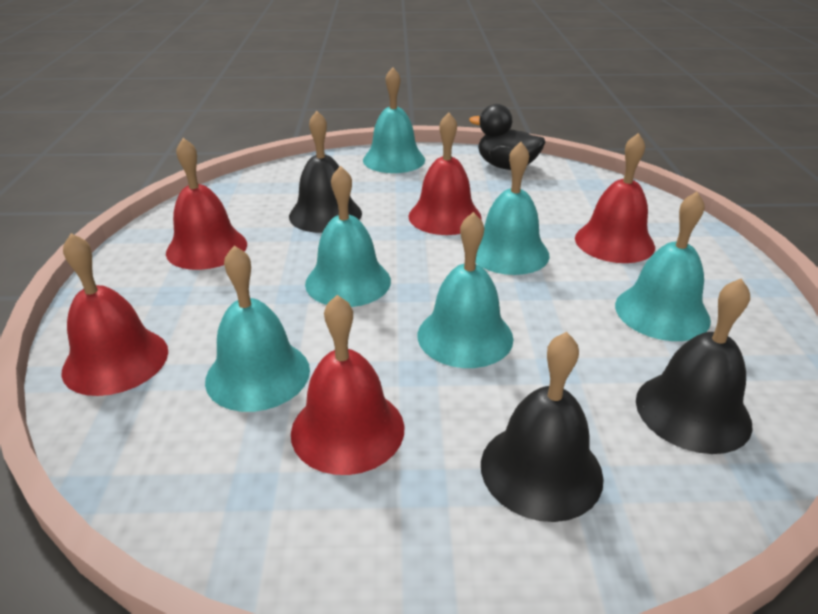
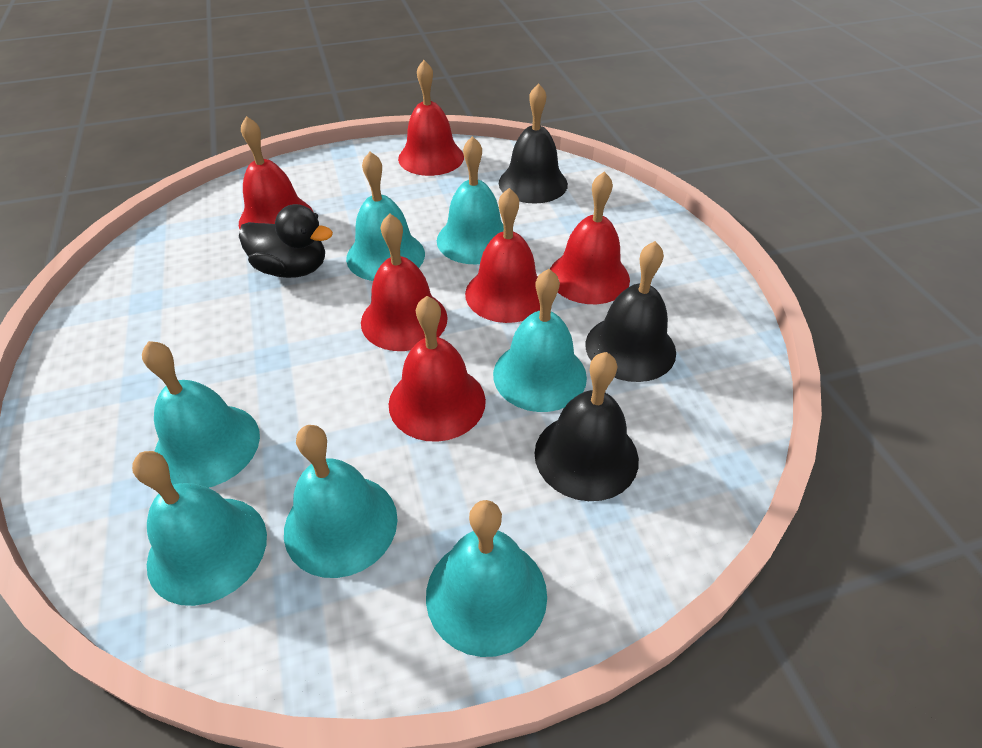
red bell: [61,233,168,396] [166,138,247,270] [291,295,405,475] [408,112,482,235] [575,133,655,263] = 5 -> [239,116,313,229] [361,213,448,351] [389,296,486,442] [398,60,464,176] [465,188,540,323] [550,171,630,304] = 6
turquoise bell: [205,245,310,412] [305,166,391,307] [363,67,425,173] [418,212,513,368] [476,142,550,275] [615,192,711,341] = 6 -> [132,451,267,606] [142,341,260,488] [284,425,398,578] [346,152,425,281] [426,500,547,657] [437,136,504,264] [493,269,587,412] = 7

